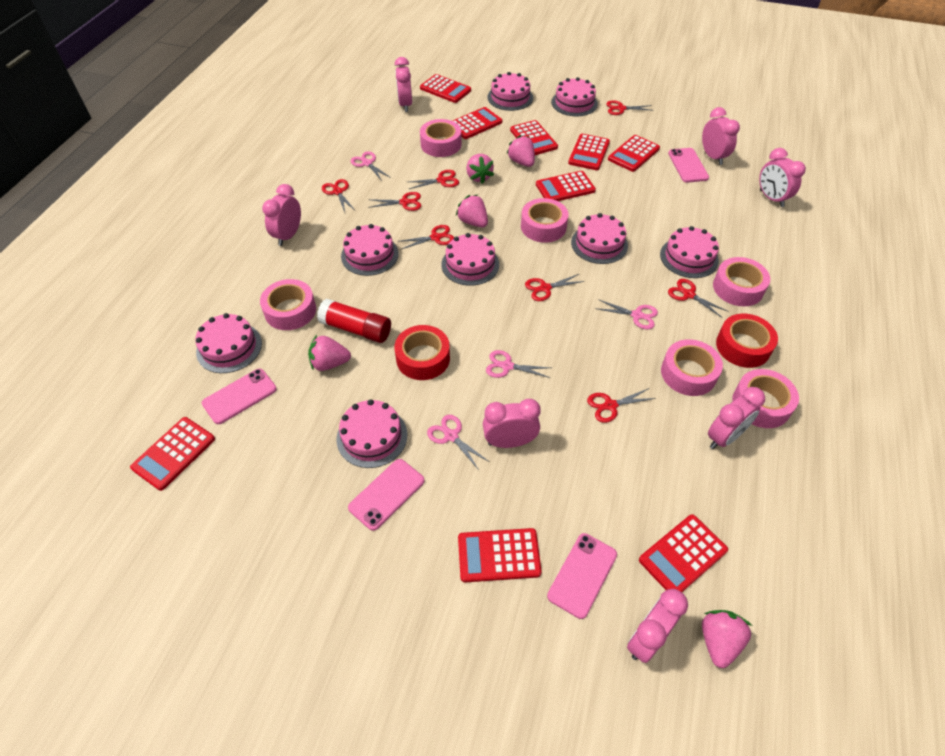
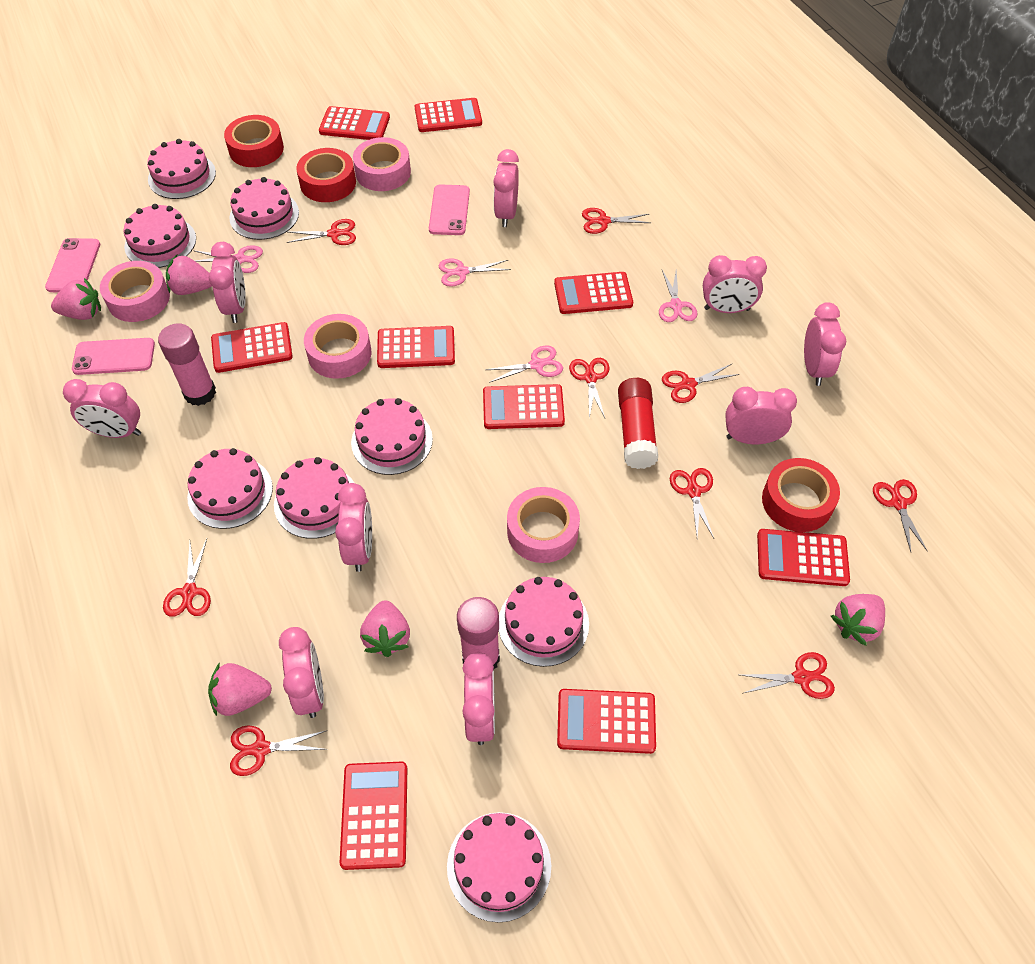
pink clock: [262,184,301,246] [395,57,412,112] [483,399,541,448] [627,589,688,663] [702,107,740,165] [708,387,765,449] [759,148,806,207] = 7 -> [63,379,141,438] [209,242,246,323] [279,627,324,718] [335,483,372,572] [462,653,495,745] [493,149,519,227] [703,255,767,313] [725,387,797,444] [804,302,846,386] = 9
pink glue stick: none = 0 -> [158,323,216,406] [457,597,500,670] = 2
pink phone: [202,369,277,424] [348,459,425,531] [547,533,617,619] [668,148,709,183] = 4 -> [45,238,100,292] [72,338,155,375] [429,184,470,235] = 3
pink tape: [260,279,316,330] [420,119,462,157] [521,198,569,243] [661,339,723,396] [713,257,770,306] [732,369,799,428] = 6 -> [100,261,170,322] [304,314,371,379] [353,137,411,191] [507,487,580,563] = 4
red scissors: [322,179,355,212] [368,192,421,211] [398,225,454,249] [409,170,459,189] [525,274,585,301] [587,388,656,423] [606,100,654,115] [668,279,729,318] = 8 -> [163,539,211,617] [230,725,328,776] [287,219,356,245] [569,358,610,418] [582,208,650,234] [662,364,740,403] [670,468,714,538] [741,652,835,699] [873,479,928,552] = 9
red tape: [394,325,450,380] [716,314,778,368] = 2 -> [224,115,284,167] [296,148,356,202] [762,458,840,532] = 3

